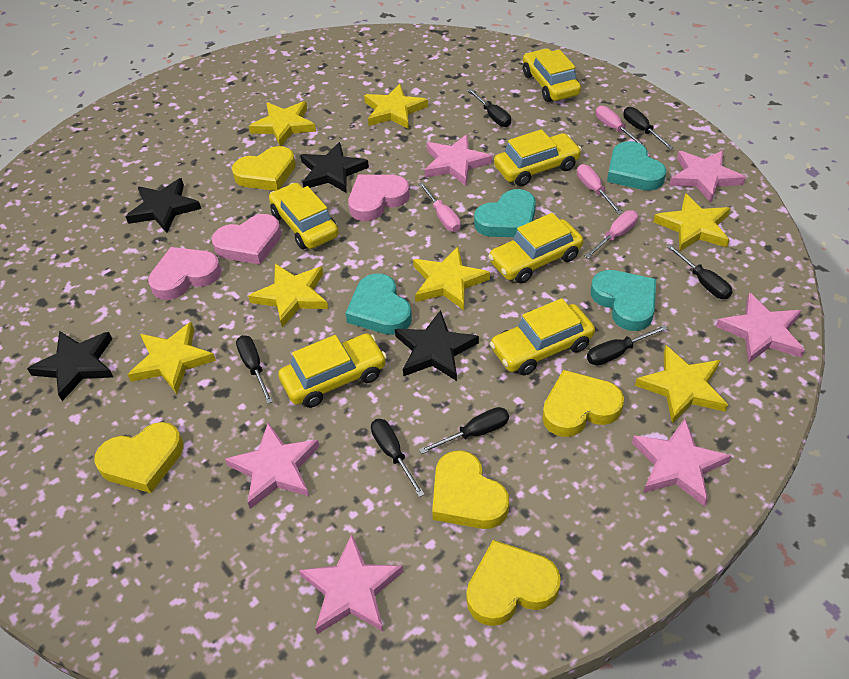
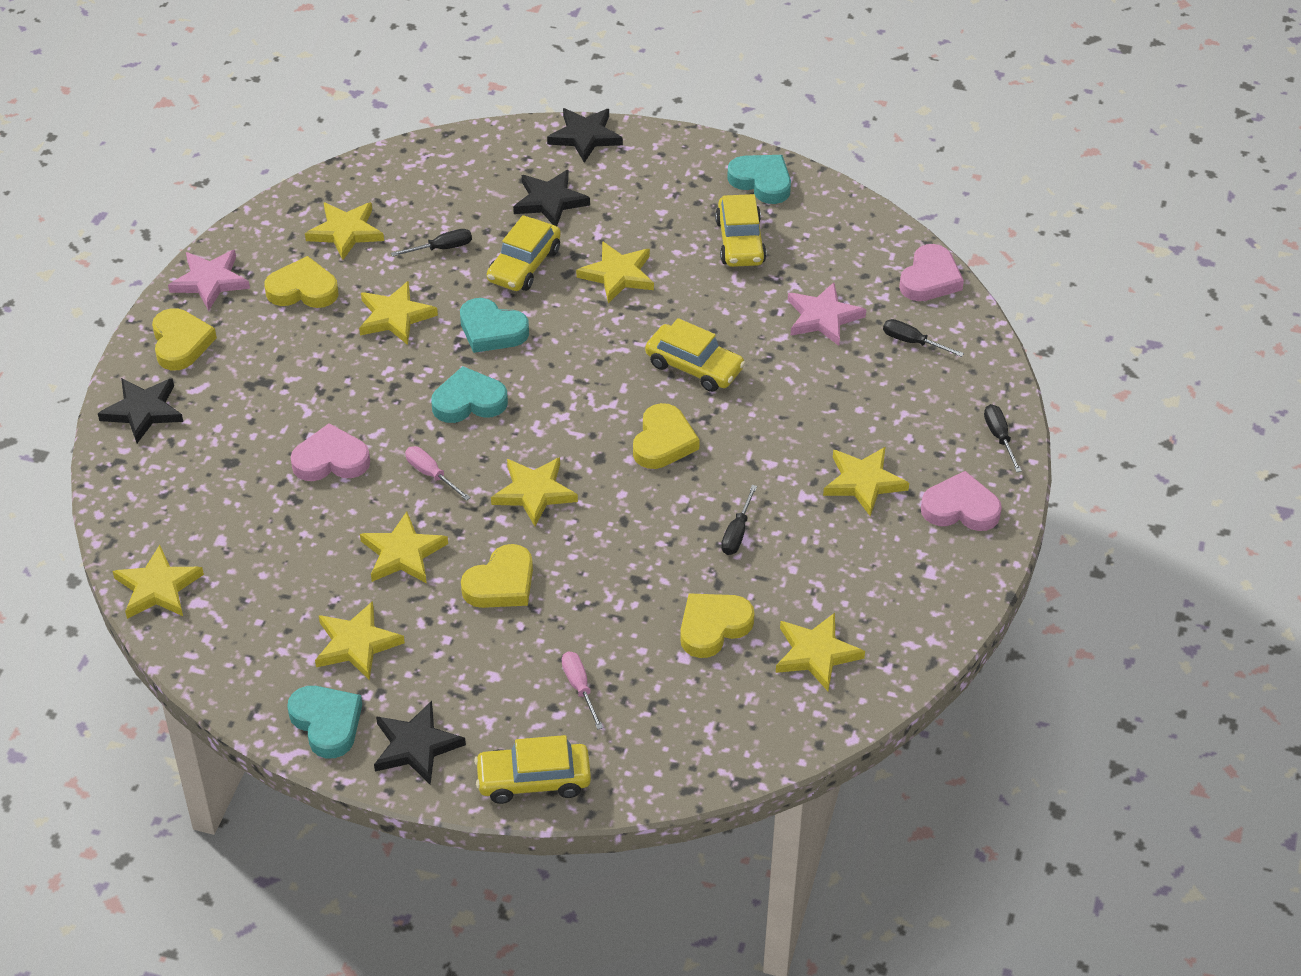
black screwdriver: [236,335,273,404] [371,419,425,497] [419,407,509,454] [467,89,511,127] [587,325,668,366] [624,107,674,149] [667,244,732,299] = 7 -> [391,229,472,257] [721,485,757,555] [883,319,964,357] [984,404,1022,472] = 4
pink screwdriver: [419,182,461,232] [577,164,623,214] [585,210,638,258] [596,106,646,146] = 4 -> [405,446,471,501] [562,651,603,730] = 2
pink star: [225,423,320,509] [299,534,403,634] [424,135,492,186] [632,419,731,506] [669,150,746,202] [716,293,805,363] = 6 -> [168,250,250,311] [788,282,866,346] = 2
yellow car: [269,183,339,249] [278,333,387,408] [488,213,583,284] [490,298,595,375] [494,129,582,186] [523,48,581,102] = 6 -> [474,735,591,804] [487,215,561,291] [645,318,745,392] [715,194,767,267] = 4
yellow star: [127,322,216,394] [248,264,328,328] [249,101,316,146] [364,84,428,129] [413,247,490,310] [635,346,728,423] [653,193,730,252] = 7 -> [113,545,204,619] [305,202,384,260] [315,601,405,680] [359,281,438,345] [360,512,448,583] [491,457,578,527] [576,241,654,303] [776,613,865,691] [823,447,909,516] = 9

